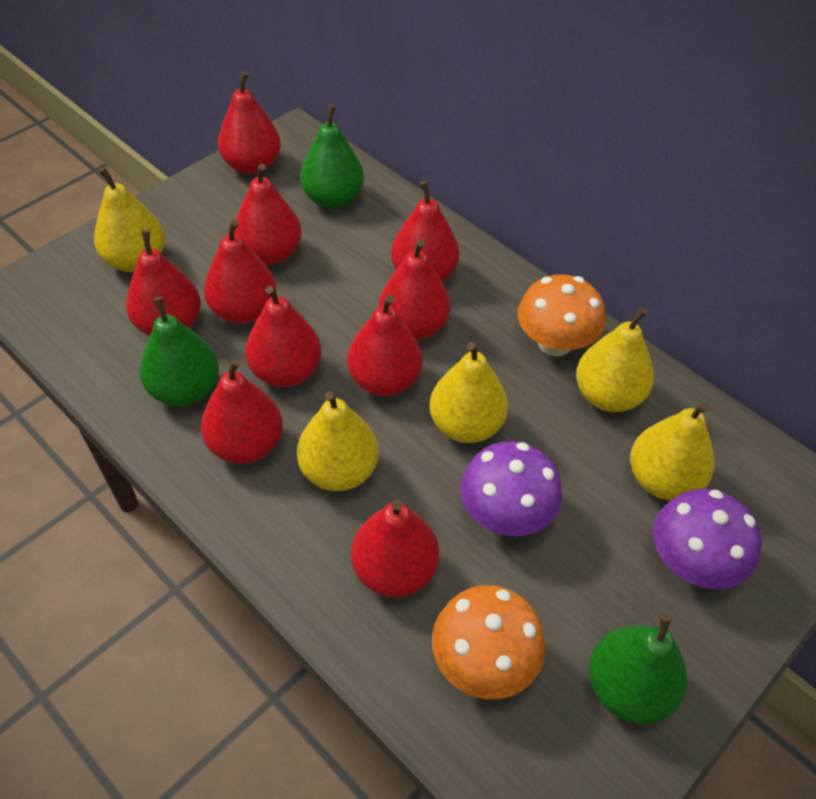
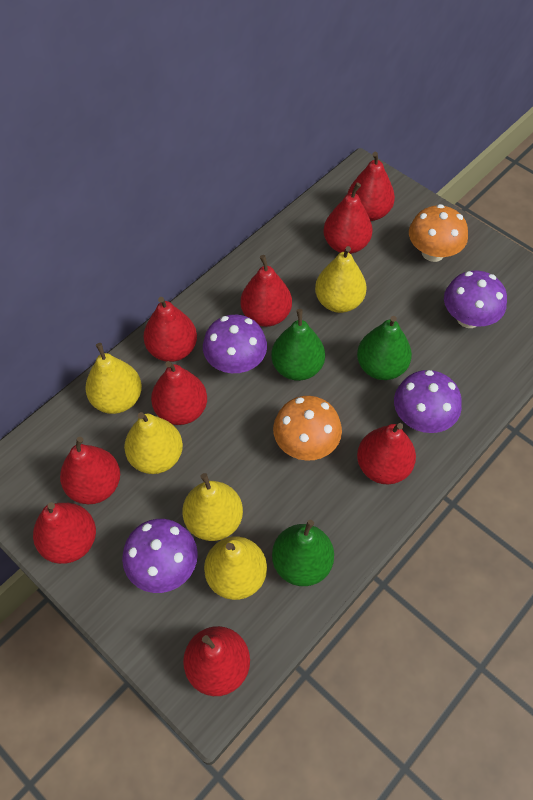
purple mushroom: [460,441,562,536] [653,489,761,589] = 2 -> [122,519,198,593] [203,315,267,373] [394,370,462,433] [444,271,507,328] = 4
red pear: [126,230,201,336] [201,358,283,464] [204,220,277,324] [218,71,281,175] [234,164,302,265] [245,286,321,387] [347,295,423,396] [351,500,439,597] [379,239,451,340] [391,181,460,281] = 10 -> [33,502,96,564] [60,437,120,504] [143,297,197,362] [151,361,207,425] [183,626,250,696] [241,255,292,327] [323,182,373,254] [348,152,395,221] [357,423,416,485] = 9

